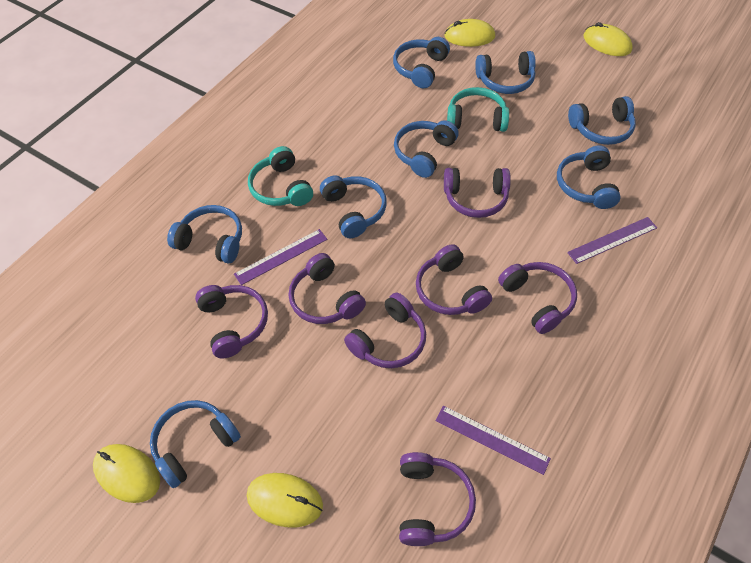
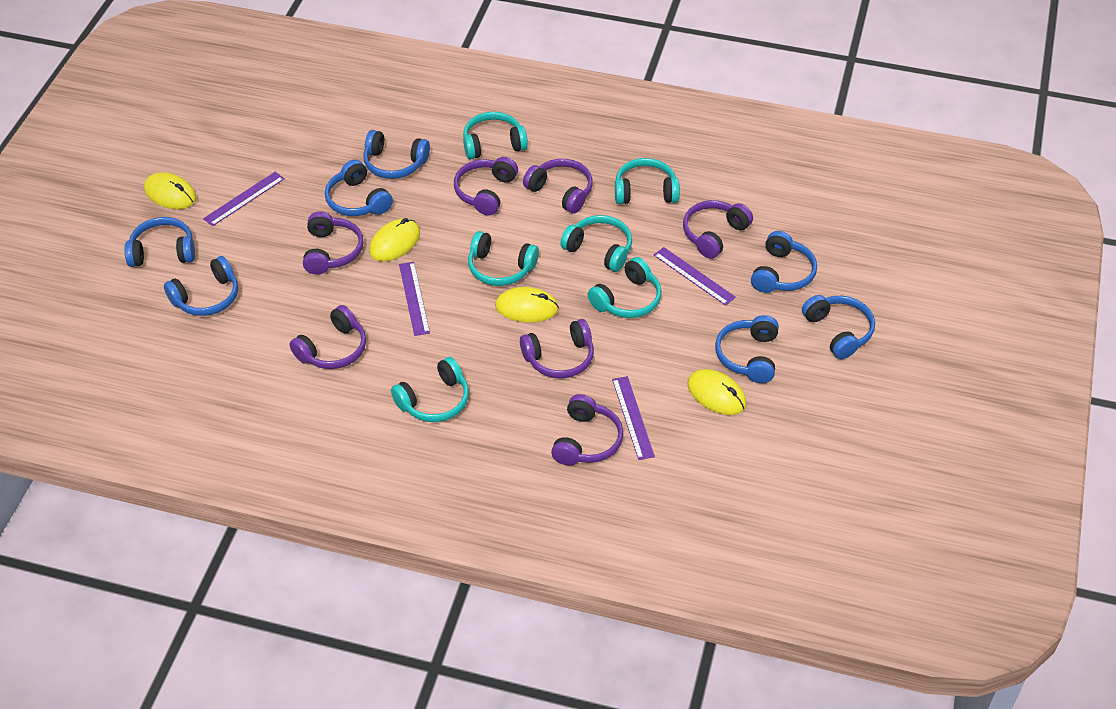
blue headphones: [150,400,241,488] [167,205,242,263] [320,176,387,238] [393,37,450,88] [394,120,459,178] [475,51,536,94] [557,145,621,209] [568,96,636,145] = 8 -> [124,217,195,267] [164,256,238,316] [325,160,393,216] [363,130,430,179] [715,315,779,383] [751,231,817,293] [802,295,875,359] = 7
purple ruler: [234,229,328,285] [435,406,551,475] [567,217,657,264] = 3 -> [203,172,285,226] [399,262,430,336] [612,376,655,460] [654,247,736,306] = 4
turquoise headphones: [248,146,313,206] [447,87,509,132] = 2 -> [391,357,469,422] [463,112,528,159] [468,231,539,286] [560,215,632,272] [587,257,662,318] [615,158,680,204] = 6

